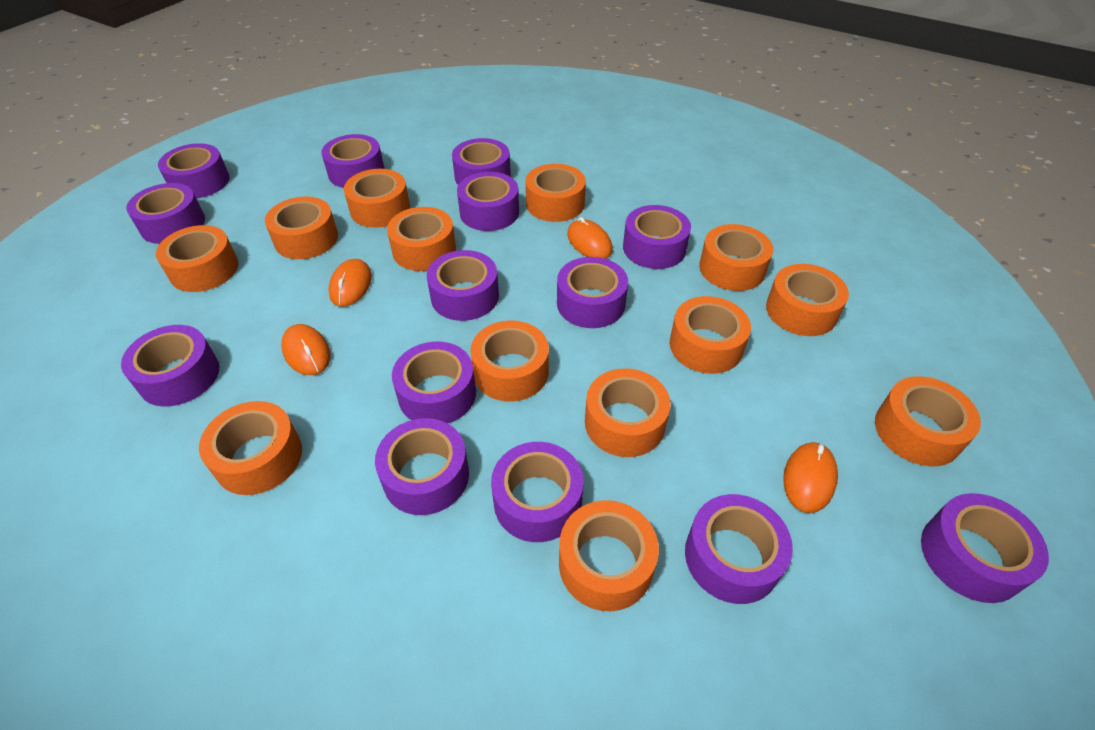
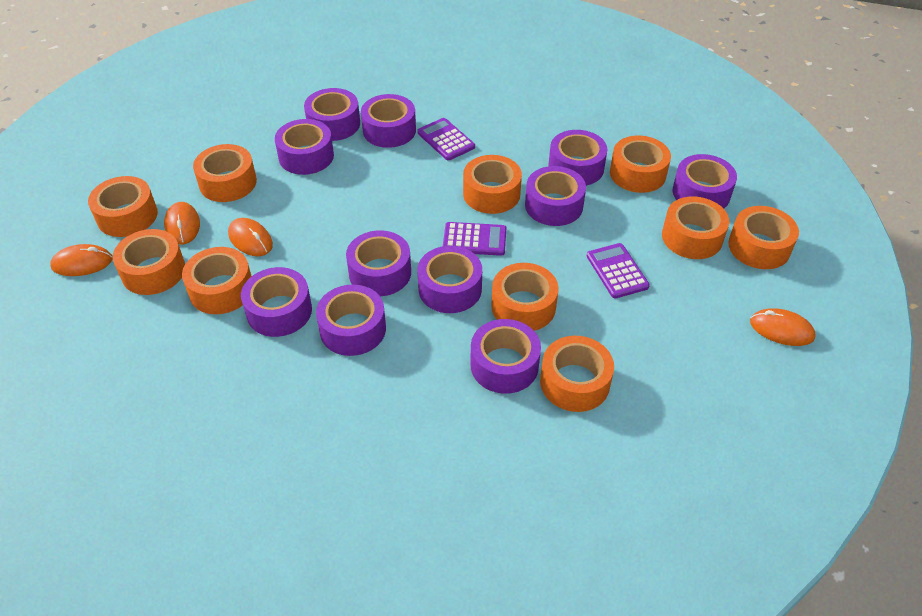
orange tape: [156,225,239,292] [199,401,302,495] [265,197,338,259] [344,169,410,228] [387,207,456,271] [470,320,549,402] [525,164,586,222] [559,500,659,611] [585,368,671,457] [670,296,751,374] [699,224,773,291] [766,264,849,336] [875,376,981,466] = 13 -> [88,176,158,237] [113,229,185,295] [182,247,251,314] [193,144,257,202] [463,155,522,214] [491,263,558,331] [540,336,614,412] [610,136,671,193] [662,196,729,259] [728,206,799,269] = 10
purple calculator: none = 0 -> [417,118,475,161] [443,222,506,256] [587,243,650,299] = 3
purple tape: [121,325,219,407] [126,183,205,244] [158,143,230,198] [321,134,384,188] [375,418,469,515] [392,342,476,423] [427,250,499,321] [452,138,511,185] [457,172,519,231] [491,442,584,542] [557,257,628,328] [623,205,691,269] [685,494,793,604] [921,493,1049,603] = 14 -> [241,267,312,337] [275,119,334,175] [304,88,360,141] [316,285,386,356] [346,230,411,296] [361,94,416,148] [417,246,482,313] [470,319,541,394] [525,166,586,226] [548,130,608,186] [673,154,737,209] = 11

